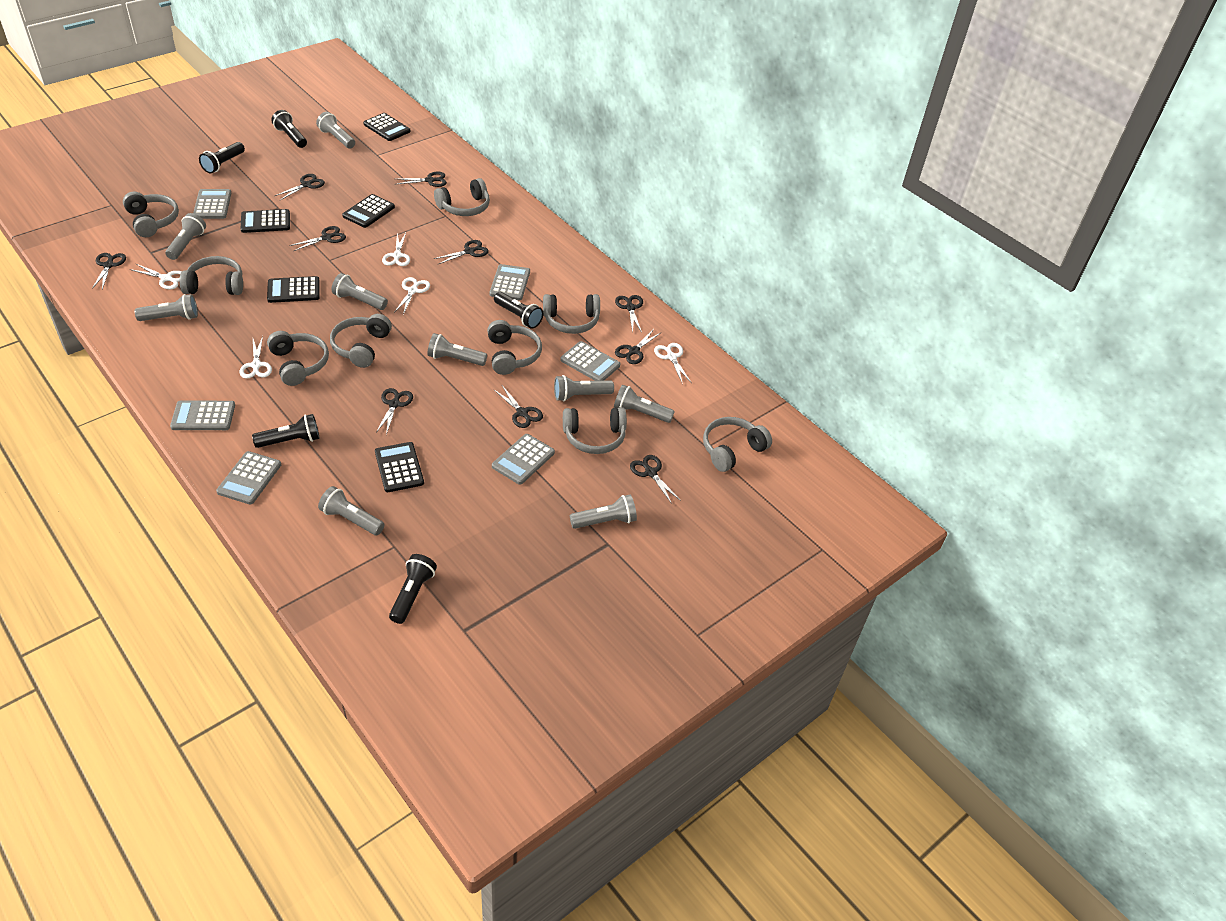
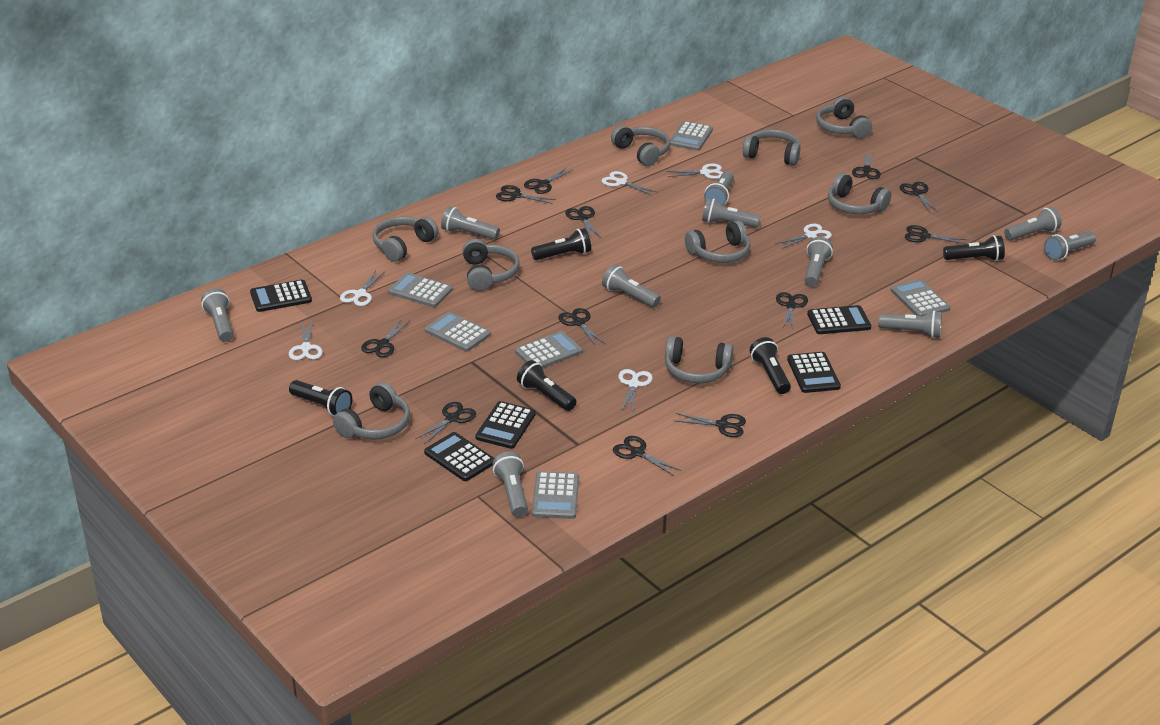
black scissors: [92,253,126,289] [275,174,325,200] [289,226,346,251] [376,388,413,435] [397,172,447,187] [434,240,489,264] [493,385,543,428] [615,295,643,333] [615,329,662,364] [630,455,681,504] = 10 -> [361,319,410,357] [415,402,476,444] [496,185,556,204] [524,167,573,194] [558,308,606,346] [565,206,601,239] [613,436,681,476] [675,413,746,437] [776,292,808,330] [852,151,881,179] [900,182,938,212] [905,225,967,244] = 12
grey flashlight: [135,294,198,321] [165,213,206,260] [316,112,355,148] [318,486,385,535] [332,273,388,310] [427,333,487,366] [554,375,614,401] [570,495,637,529] [614,385,675,423] = 9 -> [201,288,233,342] [441,206,500,240] [493,451,528,517] [602,265,661,308] [702,198,760,228] [704,171,734,206] [804,237,833,287] [878,310,942,338] [1004,207,1062,241] [1044,231,1096,260] = 10
white scissors: [130,263,182,289] [239,336,272,379] [382,233,410,266] [394,277,430,315] [654,343,691,384] = 5 -> [289,321,323,360] [340,270,385,306] [601,171,656,196] [618,369,653,412] [666,163,723,179] [775,224,832,249] = 6

